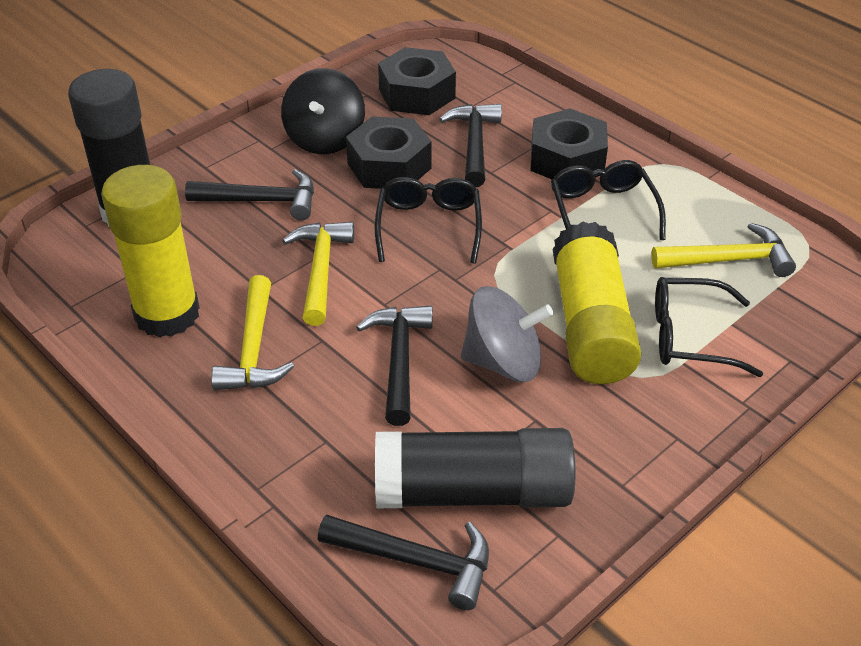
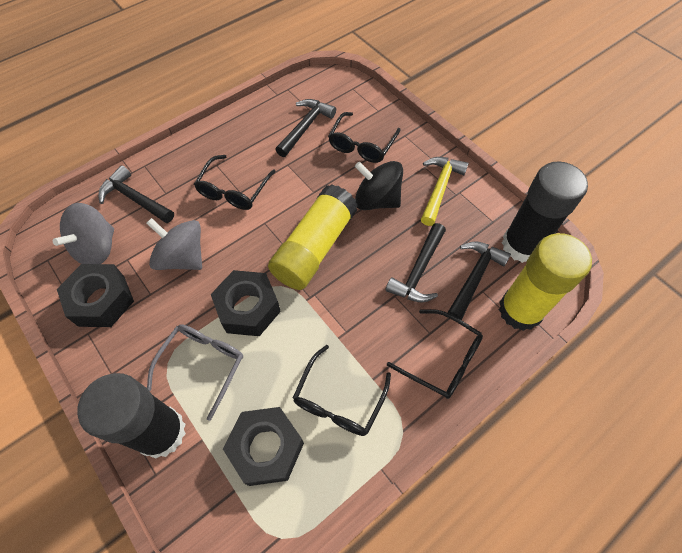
black glasses: [375,177,482,264] [551,160,666,240] [655,277,763,377] = 3 -> [194,155,276,210] [293,345,391,436] [328,112,401,163] [387,309,483,399] = 4
grey glasses: none = 0 -> [147,324,243,421] = 1
grey spinning top: [461,286,553,382] = 1 -> [53,203,114,264] [146,218,202,270] = 2
yellow hammer: [211,275,294,390] [282,222,354,326] [651,223,796,277] = 3 -> [421,157,469,226] = 1

